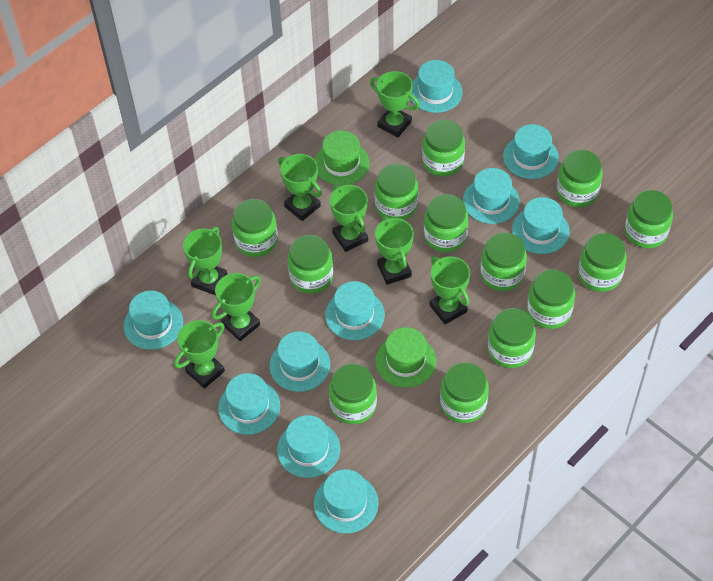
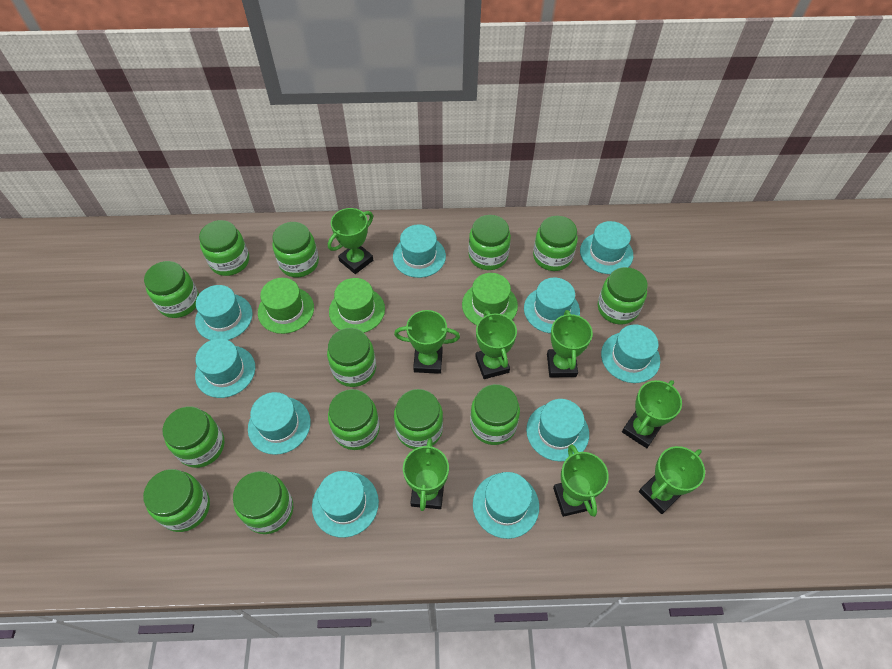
green hat: [315,131,370,185] [375,327,436,388] = 2 -> [258,278,314,334] [329,278,385,333] [462,273,518,325] = 3

